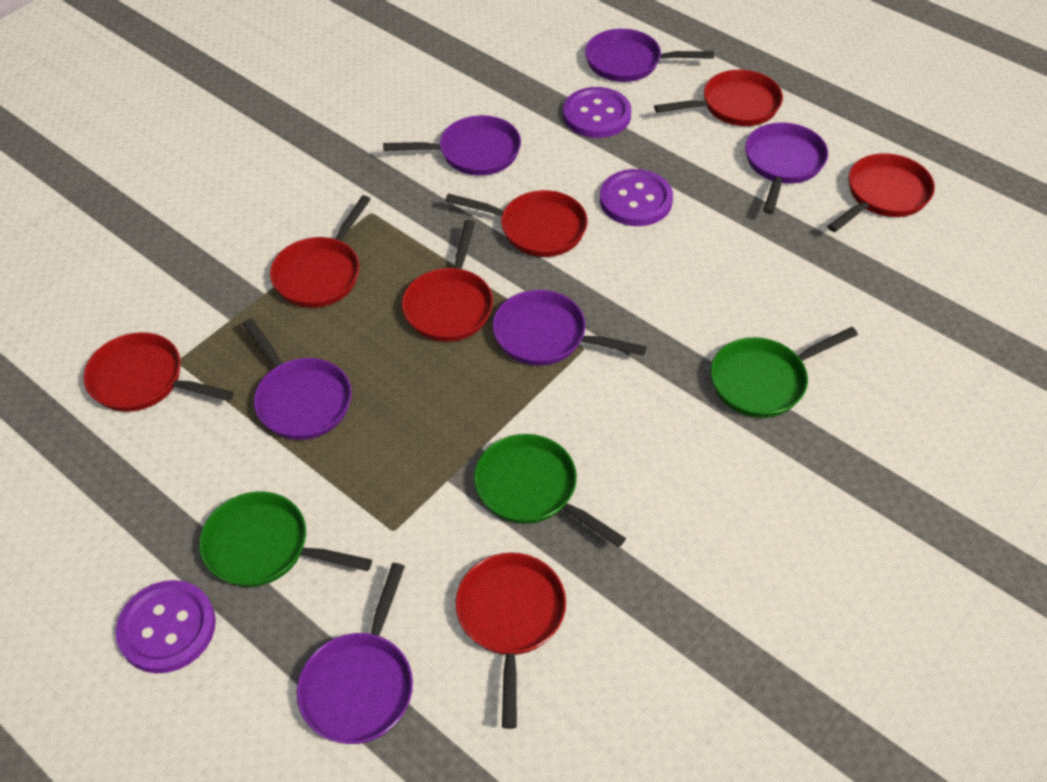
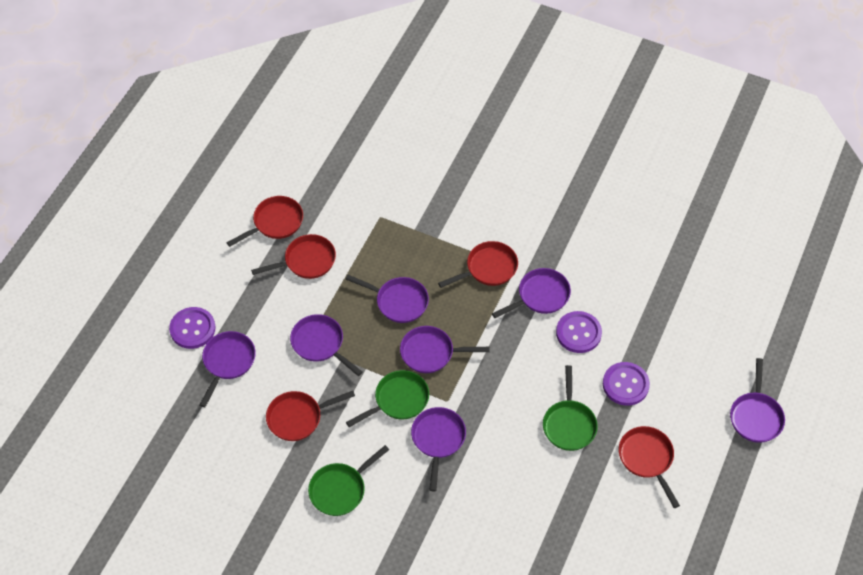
purple pan: [242,318,352,440] [297,563,413,744] [383,115,521,176] [492,290,647,366] [585,29,714,82] [745,122,828,214] = 6 -> [200,331,256,407] [290,314,362,376] [346,275,429,323] [400,326,490,373] [411,407,466,492] [492,268,571,318] [730,358,785,443] = 7
red pan: [84,332,234,412] [270,195,371,308] [402,220,493,342] [445,190,588,257] [456,553,566,729] [654,70,783,126] [827,153,935,232] = 7 -> [227,196,303,247] [251,234,336,279] [266,391,355,441] [438,241,518,288] [619,426,680,508] = 5

